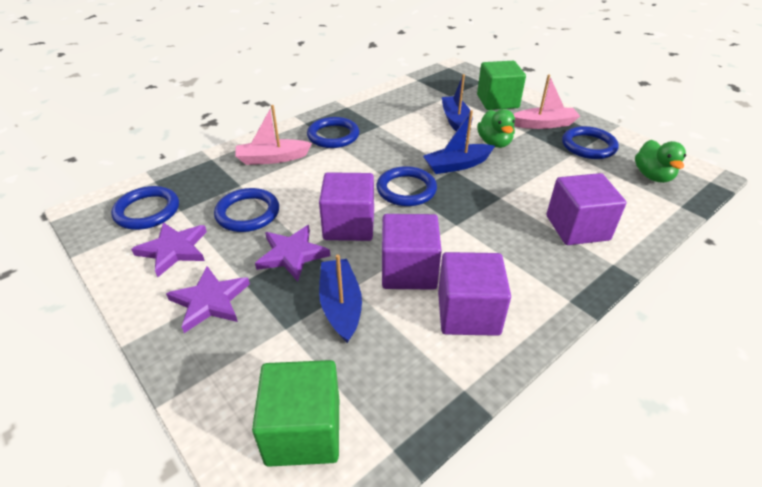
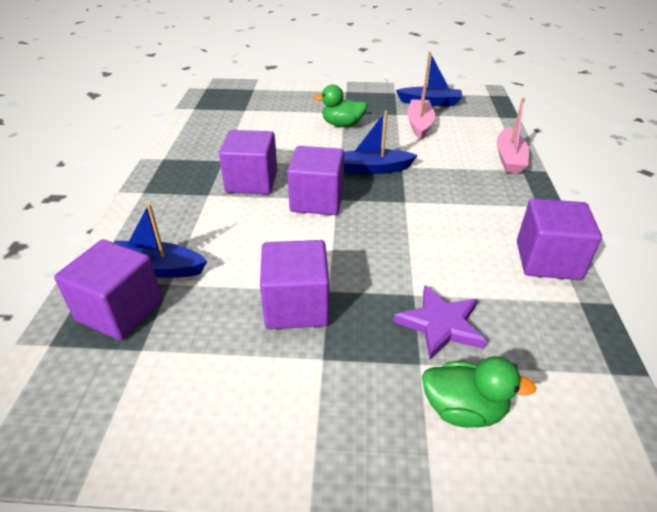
blue ring: [111,186,179,230] [214,188,279,232] [307,117,359,148] [377,166,437,206] [562,126,619,159] = 5 -> none = 0
green cube: [252,360,339,467] [477,61,526,110] = 2 -> none = 0
purple cube: [319,172,374,241] [382,214,442,290] [438,252,511,336] [546,173,626,245] = 4 -> [54,239,163,340] [219,130,277,194] [260,240,329,329] [287,146,344,215] [517,199,602,280] = 5
purple star: [131,222,207,277] [166,266,250,333] [255,225,330,281] = 3 -> [394,285,487,359] = 1

